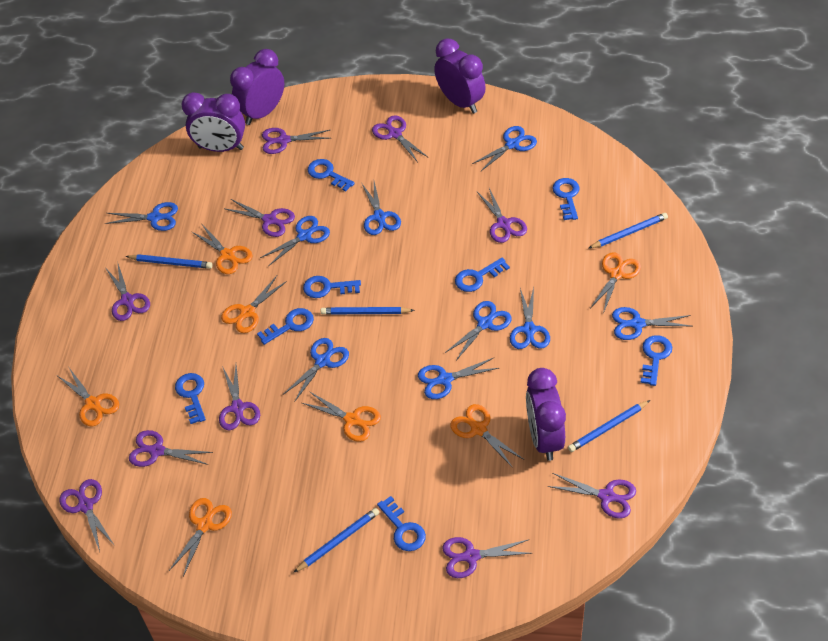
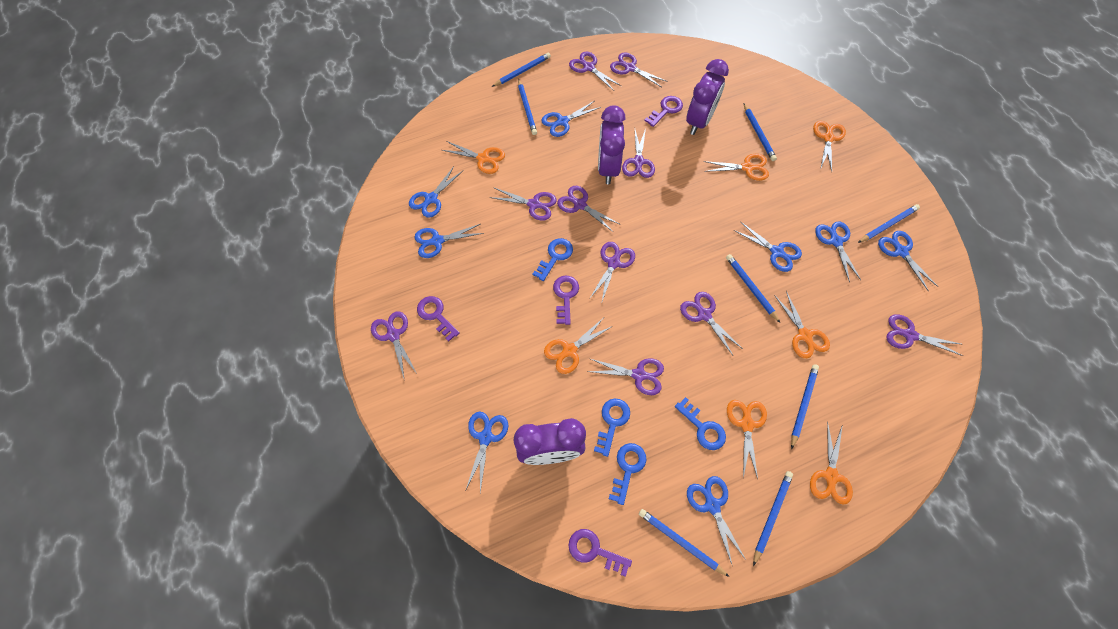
blue key: [175,373,206,424] [257,308,314,345] [303,276,361,298] [308,159,355,192] [377,496,426,551] [455,258,510,292] [552,178,580,220] [640,335,672,386] = 8 -> [533,238,573,281] [594,398,630,457] [609,443,647,505] [675,397,726,450] = 4
blue pencil: [125,254,212,269] [293,508,379,573] [320,307,415,315] [568,400,650,452] [588,213,668,249] = 5 -> [492,52,551,87] [518,79,537,135] [639,509,729,577] [726,254,780,323] [744,104,777,161] [753,471,793,566] [791,364,819,449] [858,204,920,243] = 8
blue scissors: [105,202,178,231] [260,216,330,266] [283,338,349,402] [362,181,401,235] [418,358,499,399] [445,301,512,361] [472,126,537,171] [510,287,550,349] [612,307,691,340] = 9 -> [409,166,464,218] [414,224,484,258] [466,412,509,492] [541,101,601,137] [687,476,746,564] [734,222,802,272] [815,221,861,282] [878,231,938,291] = 8
purple clock: [182,92,245,152] [230,49,284,125] [434,38,486,113] [526,368,566,461] = 4 -> [514,418,586,465] [598,106,626,184] [686,59,729,135] = 3
purple key: none = 0 -> [417,296,460,342] [553,276,579,325] [568,529,632,577] [645,96,683,127] = 4

